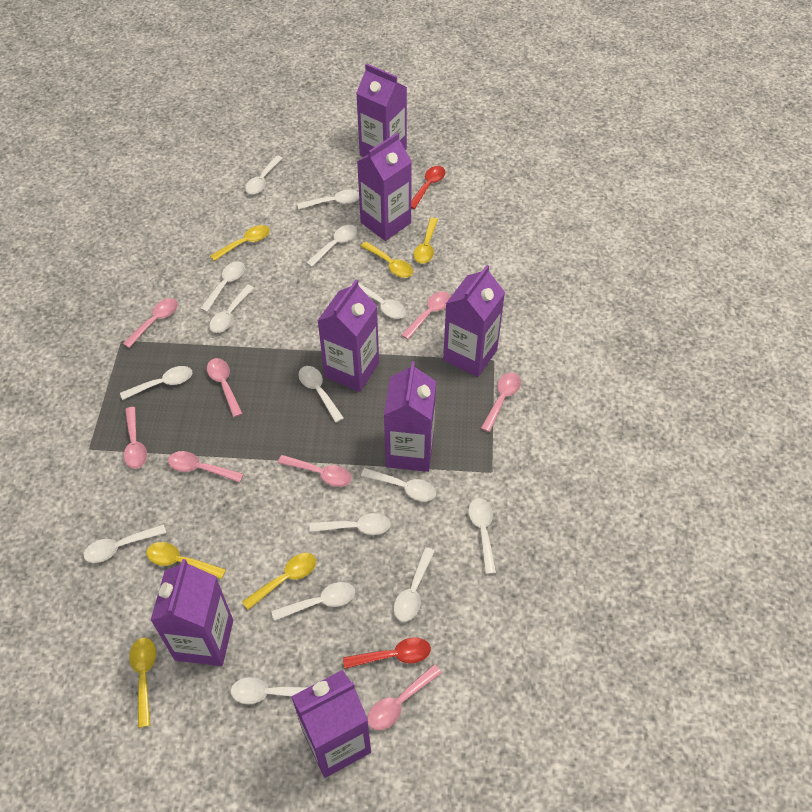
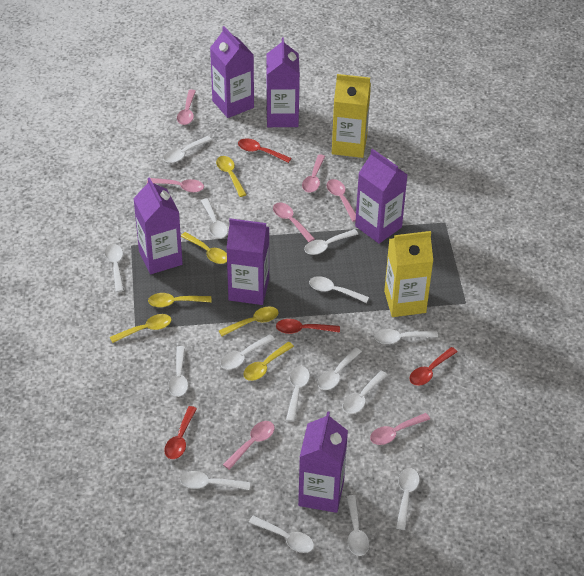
pink spoon: [123,298,178,348] [124,407,147,469] [168,451,244,483] [207,358,243,417] [278,455,352,487] [367,664,442,730] [401,291,451,340] [481,372,521,432] = 8 -> [147,178,204,193] [177,90,196,125] [223,421,275,470] [273,203,315,242] [302,154,325,193] [327,179,356,222] [370,413,430,445] = 7
purple carton: [150,559,233,666] [291,670,371,778] [317,280,379,392] [356,63,407,157] [357,132,412,241] [384,361,436,472] [443,265,505,377] = 7 -> [133,177,183,274] [210,26,254,118] [227,218,269,305] [266,37,300,127] [298,411,348,513] [355,149,407,244] = 6
red spoon: [343,637,431,669] [411,166,445,209] = 2 -> [164,406,197,459] [238,138,291,163] [276,319,340,334] [410,347,457,386] = 4
yellow carton: none = 0 -> [332,74,371,158] [384,231,433,317] = 2

